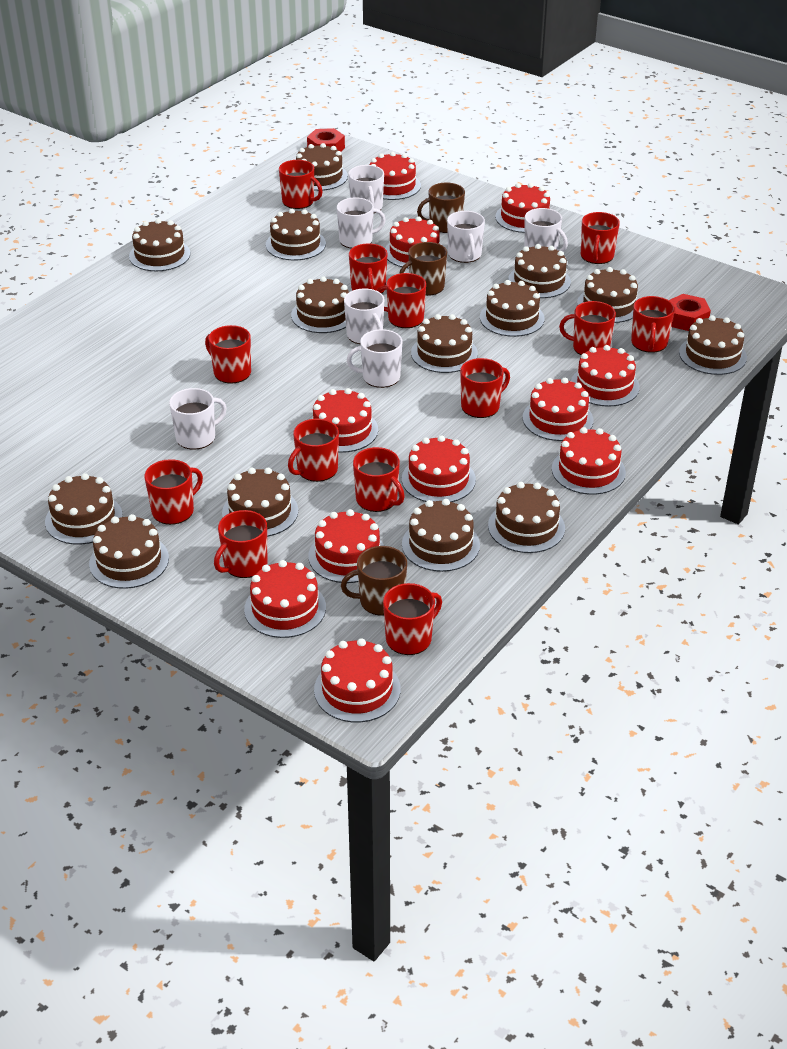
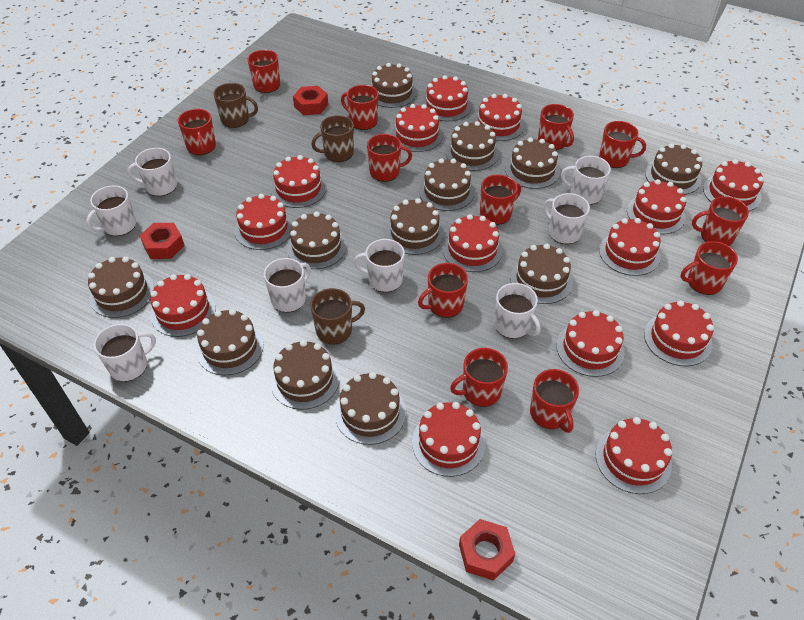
brown cake: [45,473,123,545] [89,514,169,589] [129,219,190,271] [222,468,298,537] [266,209,326,260] [291,276,349,333] [296,143,348,191] [402,499,480,572] [411,314,478,373] [480,280,545,337] [488,482,565,553] [508,244,571,298] [577,267,638,323] [679,315,747,375] = 14 -> [88,257,154,318] [196,309,264,375] [270,340,340,410] [287,212,347,269] [335,372,406,445] [371,63,417,108] [385,198,444,255] [419,158,475,211] [446,121,499,171] [505,137,560,189] [510,244,573,304] [645,143,703,195] = 12
red cake: [244,560,326,638] [309,509,385,583] [313,388,378,453] [314,638,401,722] [370,152,421,200] [385,216,441,268] [402,435,476,502] [495,183,550,233] [523,378,593,441] [552,427,626,495] [571,345,640,407] = 11 -> [150,274,216,337] [234,194,292,250] [271,155,327,208] [391,104,443,152] [412,402,485,477] [422,75,472,121] [443,214,503,272] [473,94,525,141] [557,310,624,377] [596,417,672,494] [599,218,661,276] [627,179,687,234] [644,300,714,366] [703,159,764,211] = 14
red mug: [144,459,203,525] [205,325,251,383] [214,510,267,578] [279,160,323,209] [288,419,339,482] [349,243,388,294] [353,447,405,512] [376,273,426,328] [383,583,442,655] [460,358,510,418] [559,301,616,355] [581,212,620,264] [631,296,675,353] = 13 -> [178,109,216,155] [247,50,280,93] [341,85,378,130] [367,134,412,182] [418,263,468,318] [450,348,508,407] [480,175,521,225] [530,369,579,433] [538,104,574,150] [599,121,646,168] [680,241,738,295] [692,196,749,246] = 12
red nut: [307,128,345,152] [669,294,711,331] = 2 -> [140,223,185,259] [293,86,328,115] [459,519,515,581] = 3
white mug: [169,388,227,450] [337,197,386,249] [344,289,384,344] [347,329,403,388] [348,165,384,214] [447,211,485,263] [524,208,568,252] = 7 -> [86,185,136,236] [94,324,156,382] [128,148,177,196] [264,258,311,313] [354,239,405,292] [494,283,541,339] [544,193,590,244] [561,156,611,205] = 8

